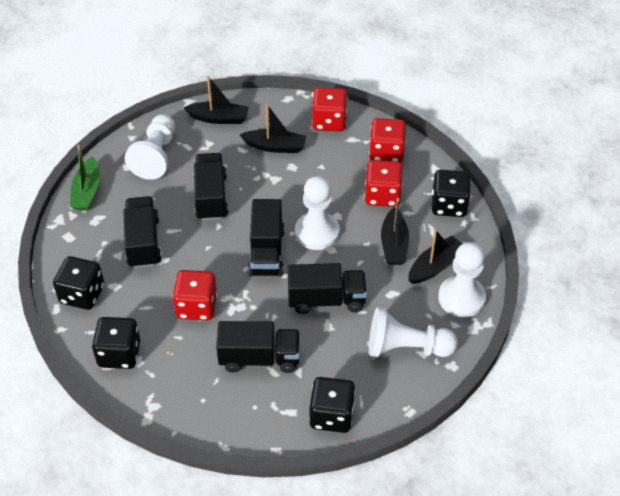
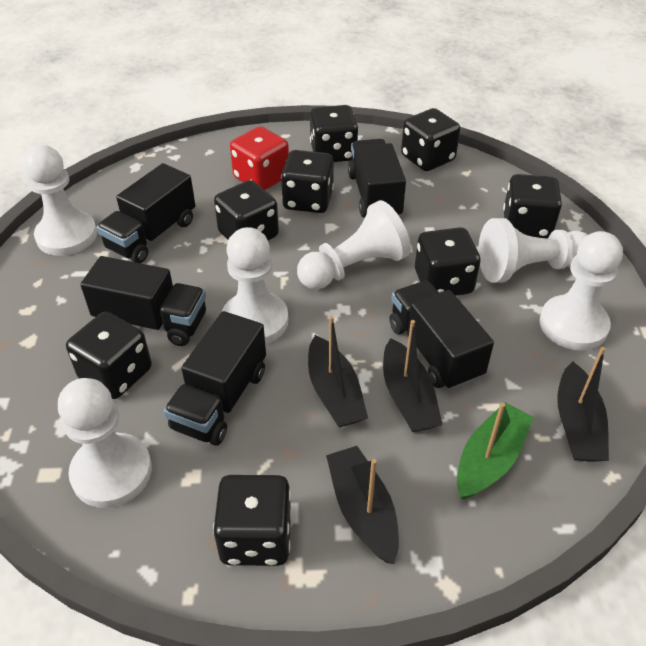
black dice: [53,256,104,310] [92,317,140,369] [309,377,355,433] [432,170,471,217] = 4 -> [66,312,152,399] [213,475,292,566] [214,180,279,241] [281,150,334,213] [310,105,358,162] [401,108,460,171] [415,227,481,296] [503,174,562,239] = 8
red dice: [173,270,217,321] [312,87,348,132] [364,160,403,207] [369,118,406,163] = 4 -> [230,126,289,190] = 1
white pawn: [125,114,175,180] [295,176,340,250] [369,307,458,357] [438,242,486,318] = 4 -> [23,145,97,256] [58,378,152,508] [222,227,288,344] [297,200,411,290] [478,218,587,283] [539,231,623,350] = 6

